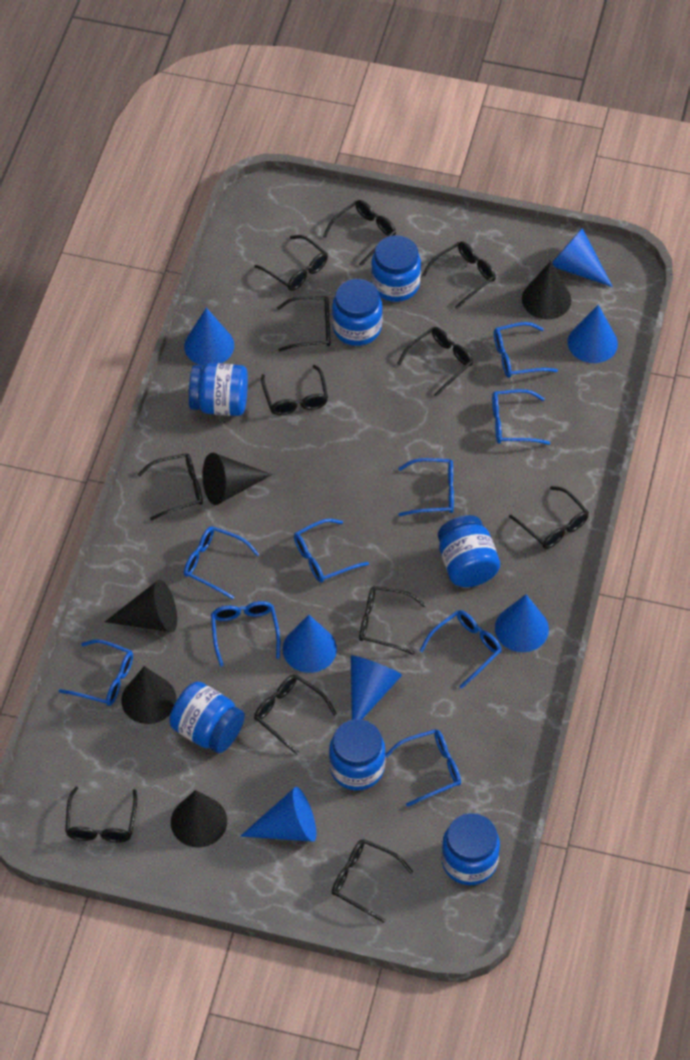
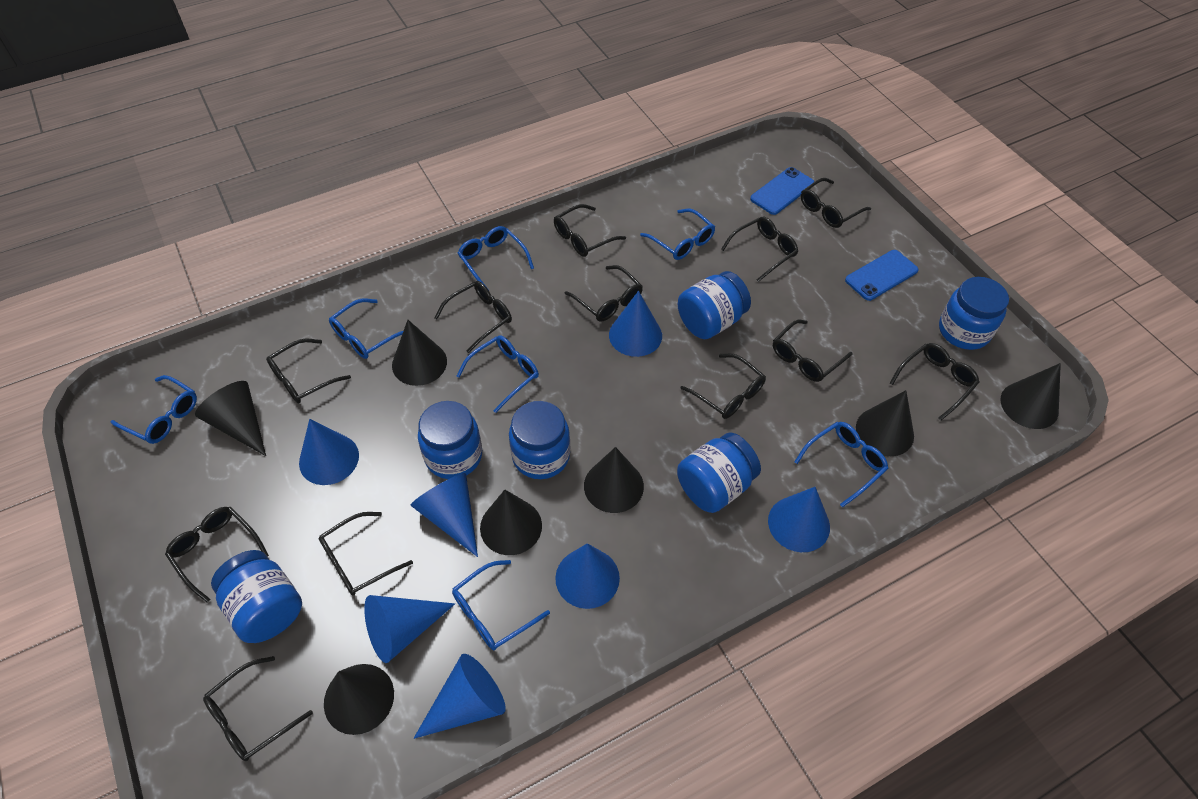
black cone: [105,580,177,632] [121,666,176,724] [171,790,227,847] [202,453,272,505] [522,261,571,319] = 5 -> [195,381,266,456] [324,664,394,735] [392,320,447,386] [480,490,542,555] [584,447,644,513] [856,390,914,456] [1001,363,1061,429] = 7
blue glasses: [59,640,133,706] [184,526,260,600] [211,601,280,667] [294,518,369,583] [386,729,461,807] [398,458,454,516] [420,610,502,689] [492,389,550,445] [494,322,558,378] = 9 -> [110,375,197,444] [329,298,403,359] [452,560,550,650] [457,335,539,413] [458,226,534,290] [640,208,715,260] [794,422,889,508] = 7
blue jar: [169,681,245,753] [189,363,248,416] [329,719,386,791] [332,279,383,346] [371,235,421,302] [438,515,500,587] [441,813,500,885] = 7 -> [211,550,302,643] [418,401,482,479] [509,401,570,479] [677,432,761,513] [678,271,751,339] [939,277,1009,350] = 6
blue phone: none = 0 -> [750,167,815,215] [845,250,919,301] = 2

